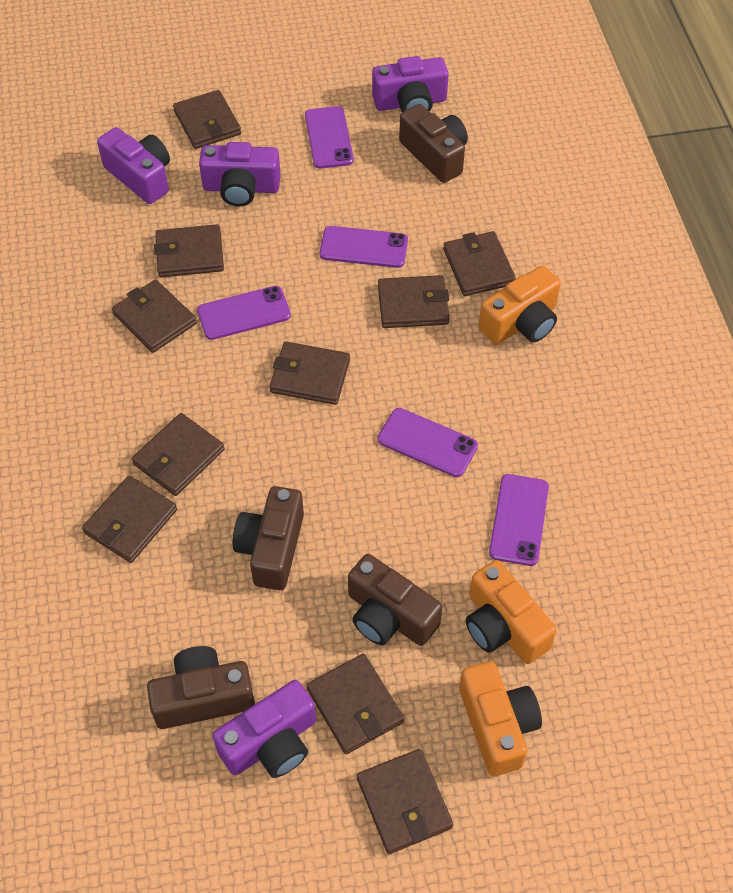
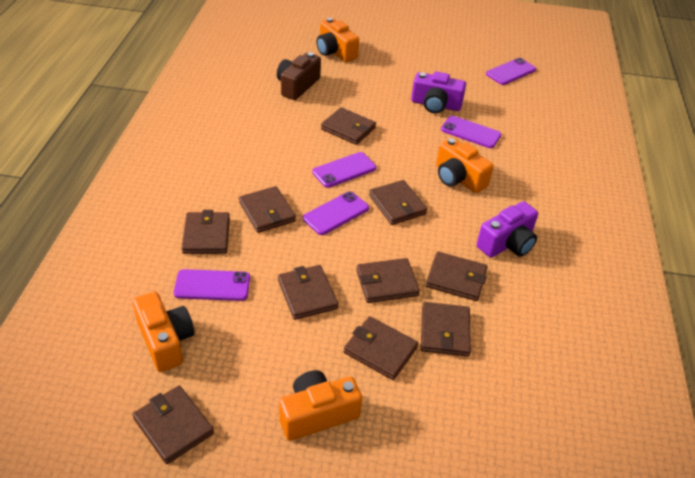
brown camera: [147,646,255,729] [233,486,304,590] [348,554,442,646] [399,104,468,183] = 4 -> [277,52,321,100] = 1
orange camera: [459,661,542,776] [466,560,557,664] [479,266,561,344] = 3 -> [133,292,194,372] [279,370,362,441] [316,18,359,62] [436,137,493,193] = 4
purple camera: [97,127,170,204] [199,142,280,207] [212,680,316,778] [372,56,449,112] = 4 -> [411,71,466,114] [477,201,538,258] = 2

